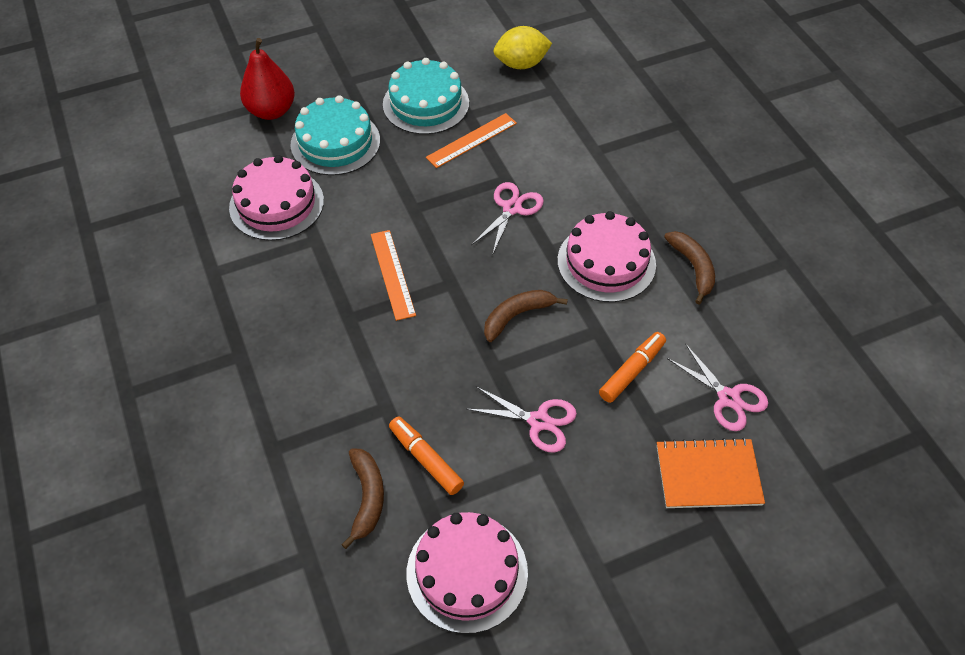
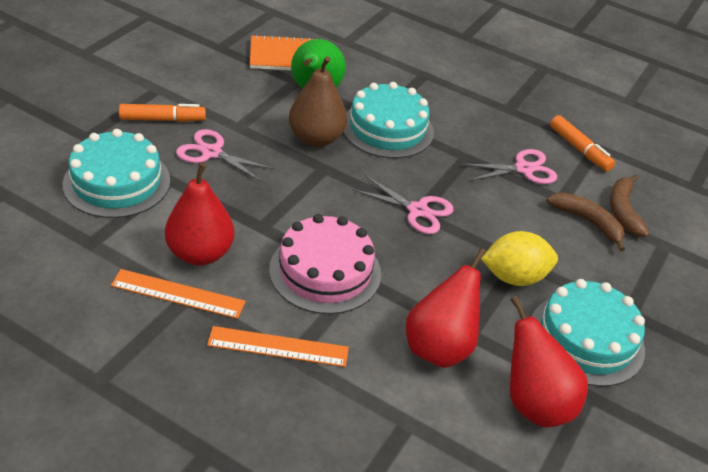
brown banana: [341,448,384,549] [484,290,568,342] [664,231,715,304] = 3 -> [547,193,625,251] [610,175,649,237] = 2
brown pear: none = 0 -> [289,56,347,147] = 1
green pear: none = 0 -> [291,39,346,89] = 1
pink cake: [229,155,324,241] [407,512,528,634] [557,211,656,302] = 3 -> [269,214,381,314] = 1
red pear: [240,38,295,120] = 1 -> [165,163,234,265] [406,248,486,368] [510,296,588,427] = 3
turquoise cake: [291,95,380,176] [383,58,469,135] = 2 -> [63,129,170,218] [343,82,434,158] [532,279,645,387] = 3

